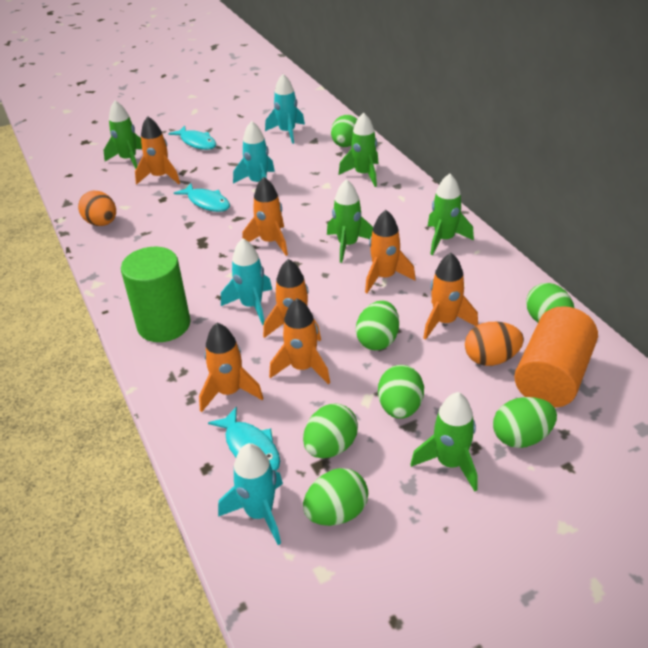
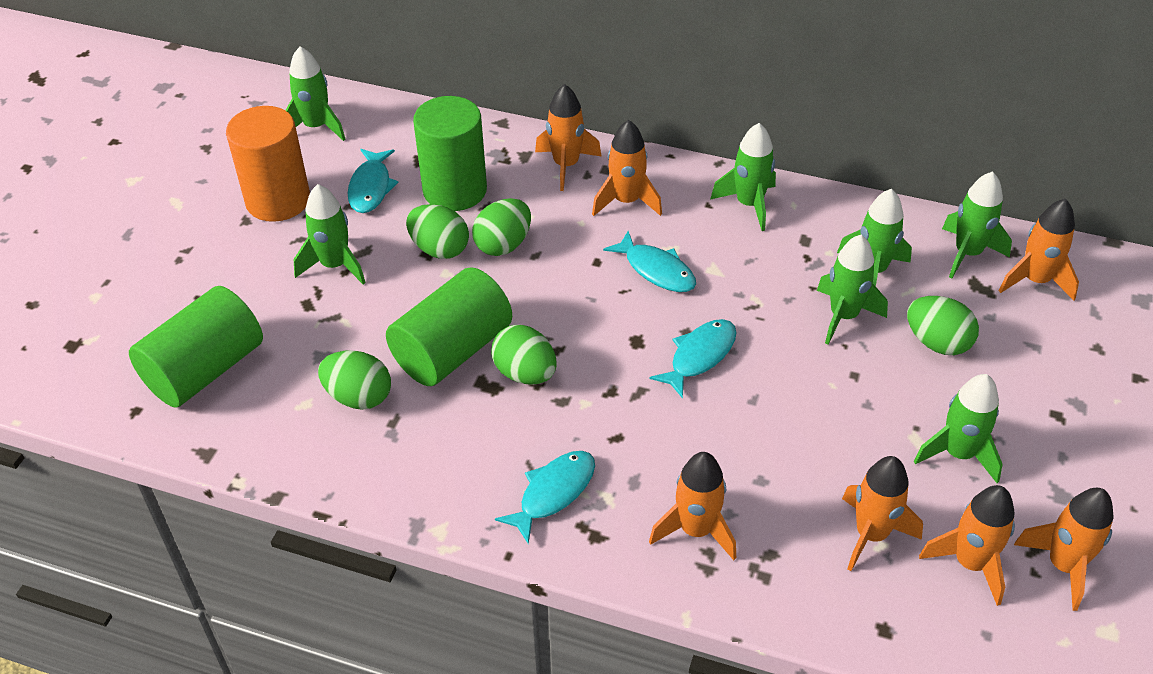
green cylinder: [121,247,191,342] = 1 -> [129,286,263,407] [386,267,512,386] [413,96,487,211] = 3
green egg: [303,403,358,458] [303,468,368,526] [331,115,357,147] [356,301,399,350] [378,365,424,419] [493,397,557,448] [526,283,574,322] = 7 -> [318,350,391,410] [406,204,469,259] [472,198,531,256] [491,325,557,385] [907,296,979,355] = 5
green rocket: [104,100,142,169] [327,179,373,263] [338,112,379,187] [411,392,478,492] [428,173,474,255] = 5 -> [285,46,345,141] [293,184,366,285] [710,123,776,231] [817,235,888,345] [837,189,912,286] [914,374,1003,483] [942,171,1012,278] = 7
orange egg: [78,191,116,226] [465,322,524,366] = 2 -> none = 0
turquoise fish: [168,126,216,150] [174,183,230,212] [208,407,280,471] = 3 -> [347,149,399,213] [495,451,595,545] [603,231,696,292] [650,319,737,399] = 4
turquoise rocket: [218,443,283,545] [221,238,272,325] [233,121,275,183] [265,74,305,144] = 4 -> none = 0

